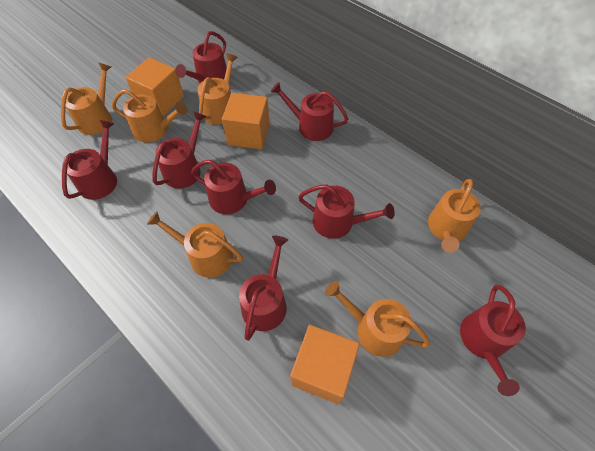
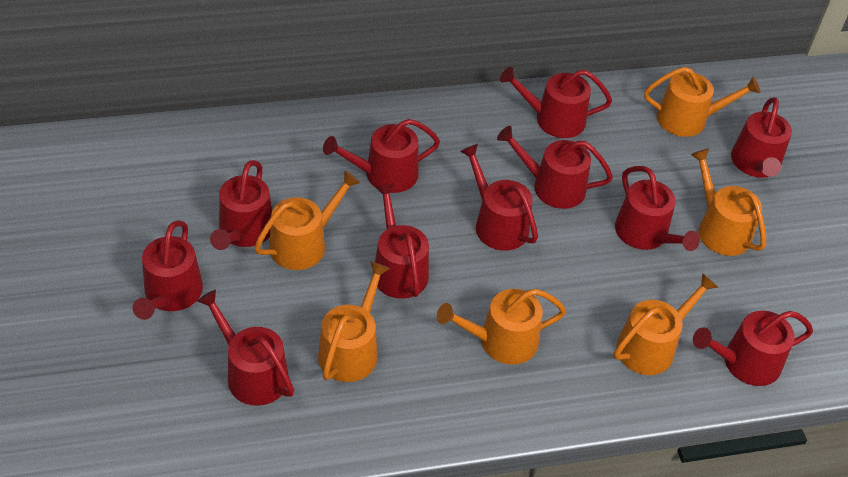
orange cube: [125,58,184,116] [222,93,270,149] [290,325,360,404] = 3 -> none = 0
red watering can: [62,120,117,200] [152,111,206,189] [175,31,227,83] [191,160,276,214] [239,236,288,341] [270,82,348,141] [298,184,395,239] [460,285,526,396] = 8 -> [133,220,203,320] [197,289,294,406] [210,160,272,250] [323,119,440,193] [375,183,429,299] [460,144,538,251] [497,126,613,209] [500,67,612,138] [615,166,700,251] [693,311,813,386] [731,97,792,178] = 11

